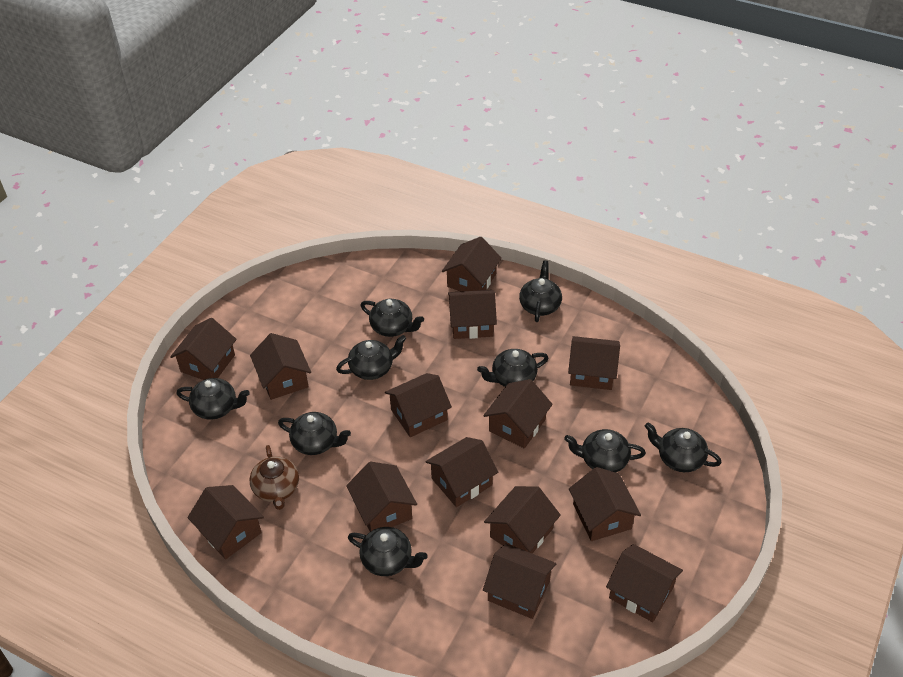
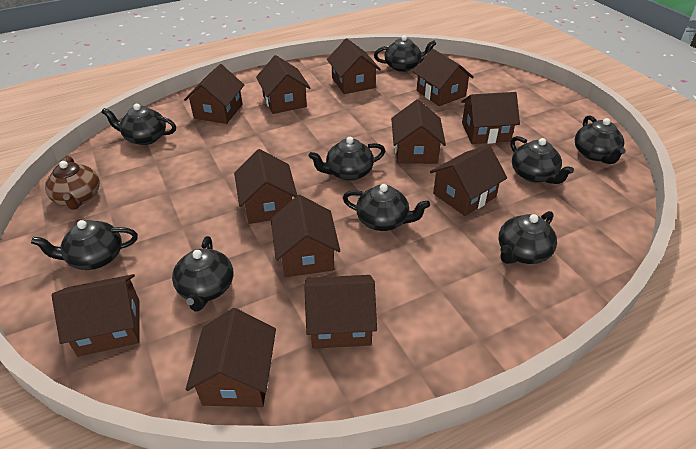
brown house: [170,318,237,380] [187,485,264,560] [250,333,311,400] [346,461,417,532] [385,373,452,437] [425,437,498,507] [442,237,502,292] [448,290,497,339] [483,379,553,448] [483,544,556,619] [484,486,561,554] [568,336,620,390] [569,467,641,541] [606,544,683,622] = 14 -> [52,274,140,357] [184,64,244,124] [186,308,276,407] [234,149,297,224] [256,55,310,114] [271,195,340,277] [304,275,377,349] [327,38,381,94] [391,99,446,164] [413,49,474,106] [430,145,507,216] [461,92,520,144] = 12

